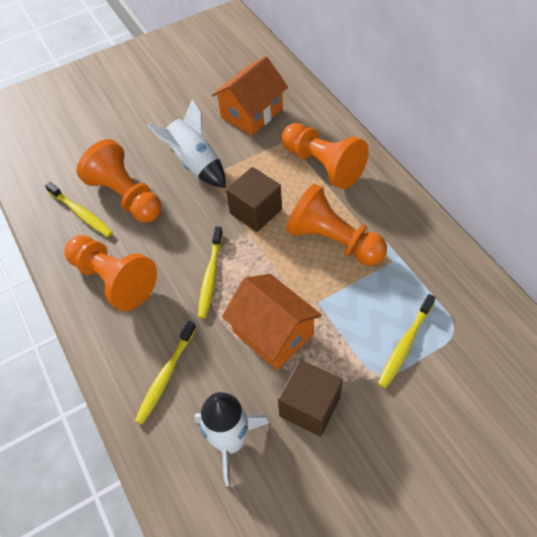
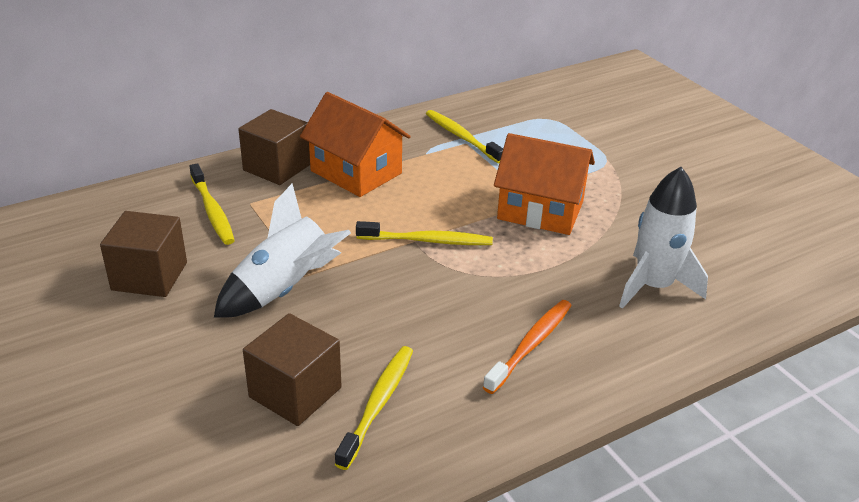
brown cube: [226,167,282,232] [278,360,343,437] = 2 -> [100,211,187,297] [238,109,310,185] [243,313,342,426] = 3
orange pawn: [65,235,157,311] [77,139,162,223] [282,123,369,189] [286,184,387,266] = 4 -> none = 0
orange toothbrush: none = 0 -> [483,300,572,394] = 1

